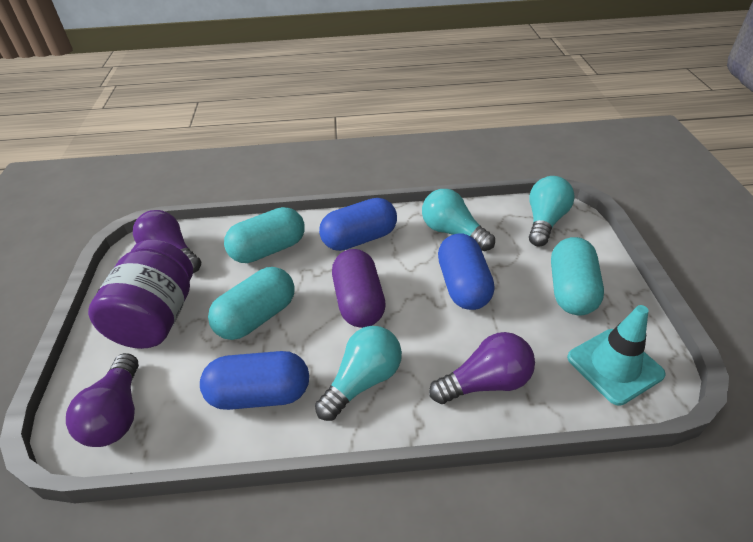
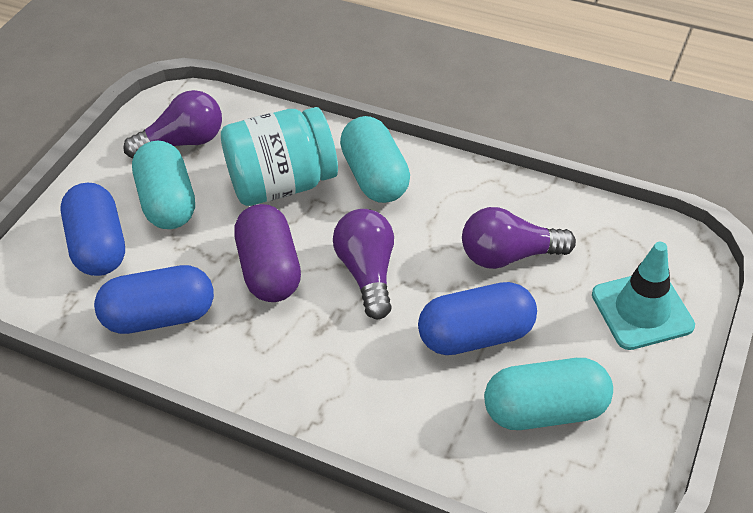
purple jar: [88,240,193,349] = 1 -> none = 0
turquoise jar: none = 0 -> [221,107,338,206] = 1
turquoise light bulb: [315,326,402,421] [422,189,495,251] [529,176,575,246] = 3 -> none = 0

